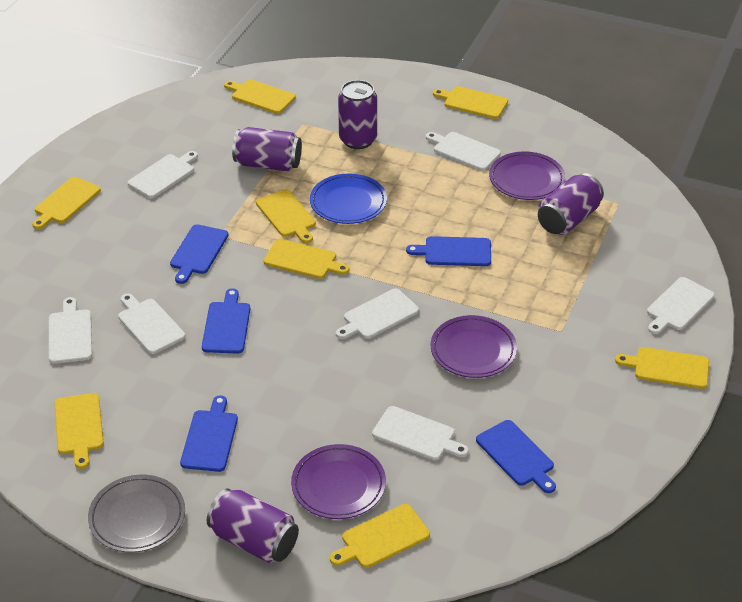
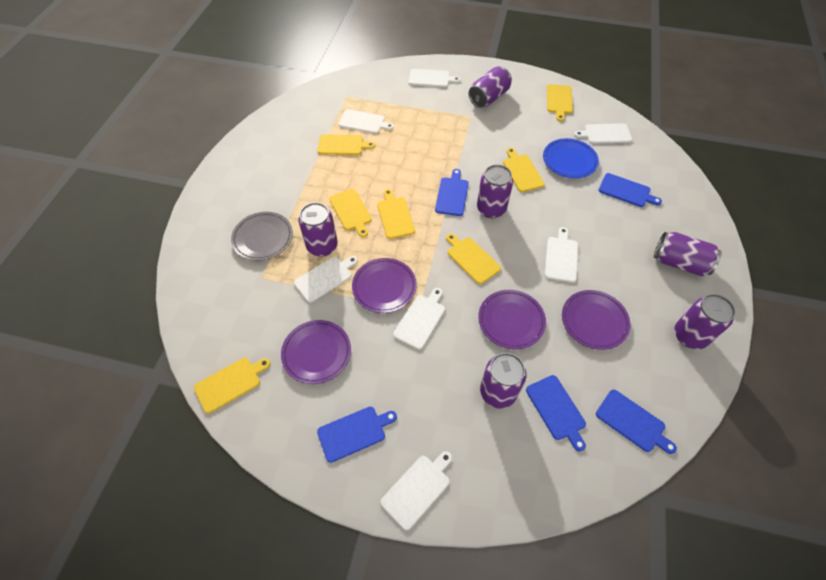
purple can: [207,488,299,563] [232,127,302,172] [338,80,377,149] [538,173,604,235] = 4 -> [298,202,338,257] [468,66,512,108] [477,165,513,218] [480,353,526,409] [654,232,722,276] [674,294,736,349] = 6
purple plate: [291,444,386,519] [431,315,517,378] [489,151,565,200] = 3 -> [281,320,351,384] [352,258,417,313] [478,290,546,349] [562,290,630,350] = 4
yellow cutting board: [32,177,101,229] [54,393,104,469] [224,79,296,114] [256,189,316,243] [264,239,350,279] [330,504,430,568] [433,86,508,119] [615,347,709,389] = 8 -> [194,358,271,414] [318,134,375,155] [329,189,372,237] [377,189,415,239] [446,234,501,284] [503,148,545,192] [547,84,573,121] = 7

